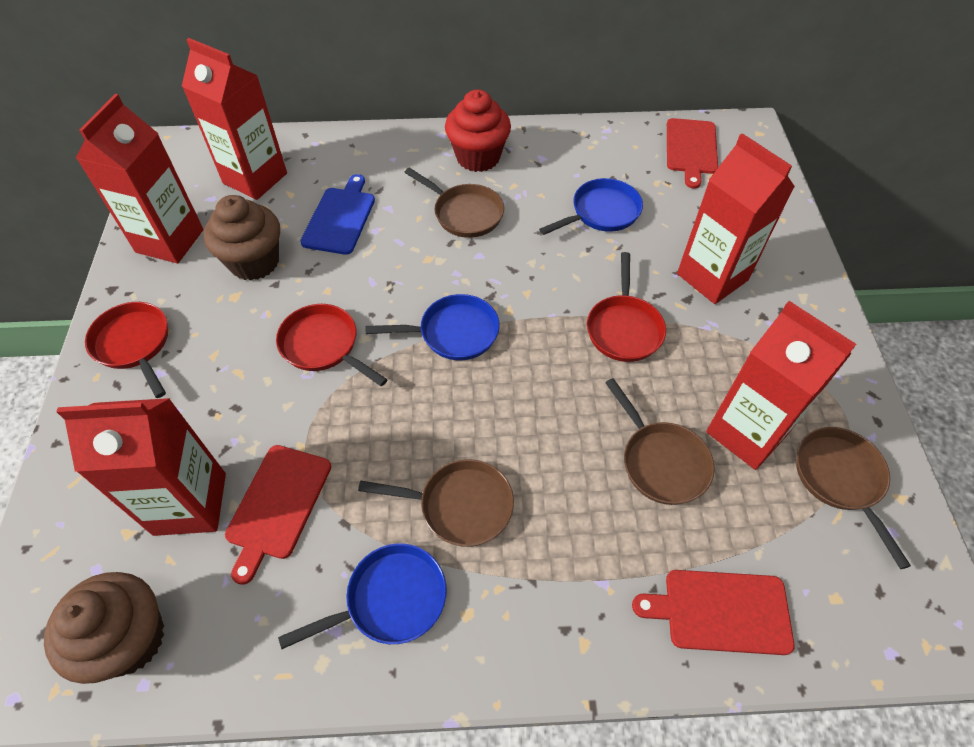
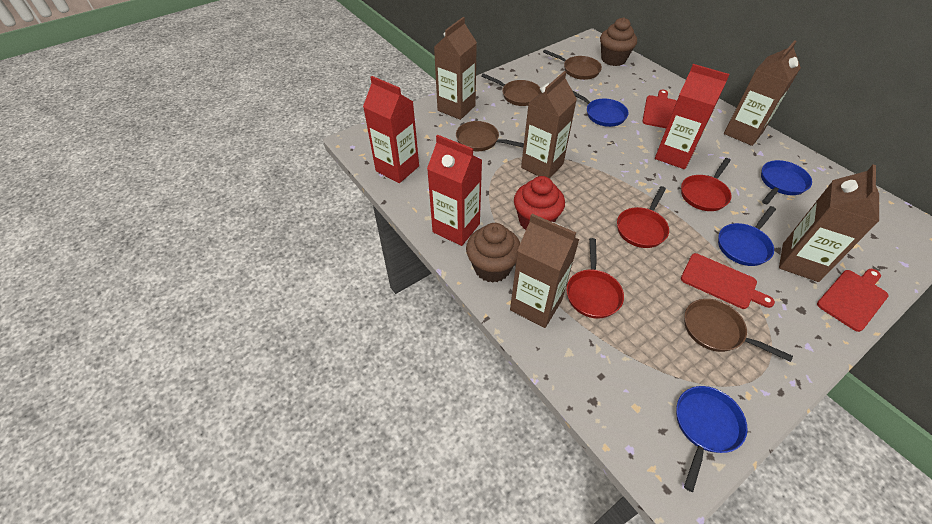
blue cutting board: [300,174,375,255] = 1 -> none = 0
blue pan: [278,543,447,649] [365,294,500,360] [539,178,643,235] = 3 -> [572,90,629,127] [676,386,747,492] [718,206,776,266] [761,160,812,204] = 4
brown carton: none = 0 -> [434,17,477,120] [510,214,580,328] [521,71,577,179] [724,41,801,146] [779,165,879,282] = 5
red carton: [57,398,226,536] [76,94,204,264] [182,38,287,200] [677,133,795,304] [706,301,856,470] = 5 -> [363,76,419,183] [427,135,482,246] [655,64,730,169] = 3

